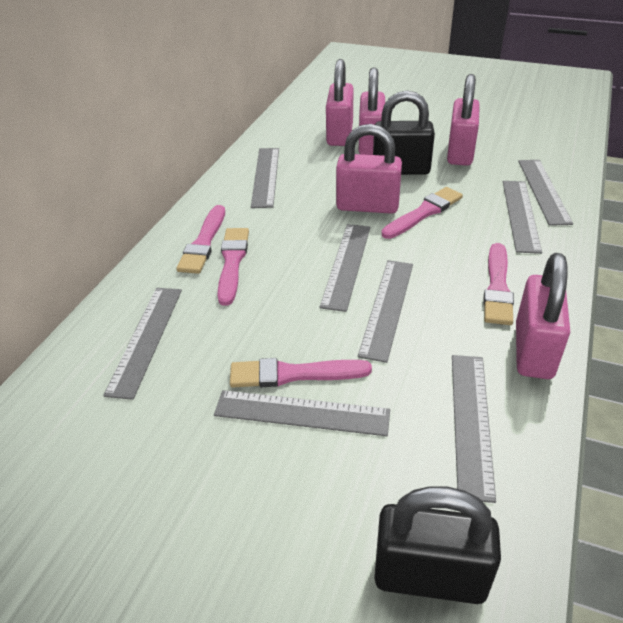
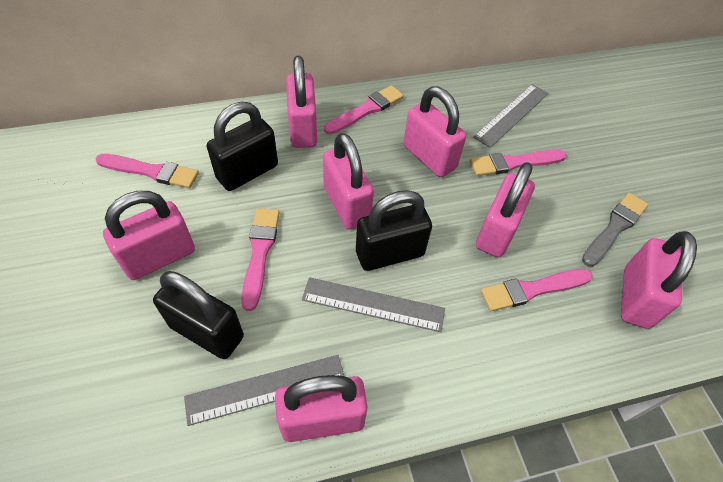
black padlock: [373,91,435,175] [374,486,501,604] = 2 -> [153,271,244,359] [207,102,278,191] [356,190,432,271] = 3
grey brush: none = 0 -> [582,193,648,267] = 1
grey ruler: [103,288,182,400] [214,390,390,436] [251,148,279,208] [320,224,370,312] [358,260,413,363] [452,355,496,503] [503,181,542,254] [518,160,573,226] = 8 -> [184,355,344,426] [302,277,445,332] [473,84,549,148] = 3
pink padlock: [326,59,354,146] [336,124,402,214] [359,67,385,155] [447,74,480,166] [516,253,570,379] = 5 -> [103,191,195,280] [275,375,368,442] [286,56,317,148] [323,133,374,229] [403,86,466,177] [476,162,535,257] [621,231,697,329] = 7

